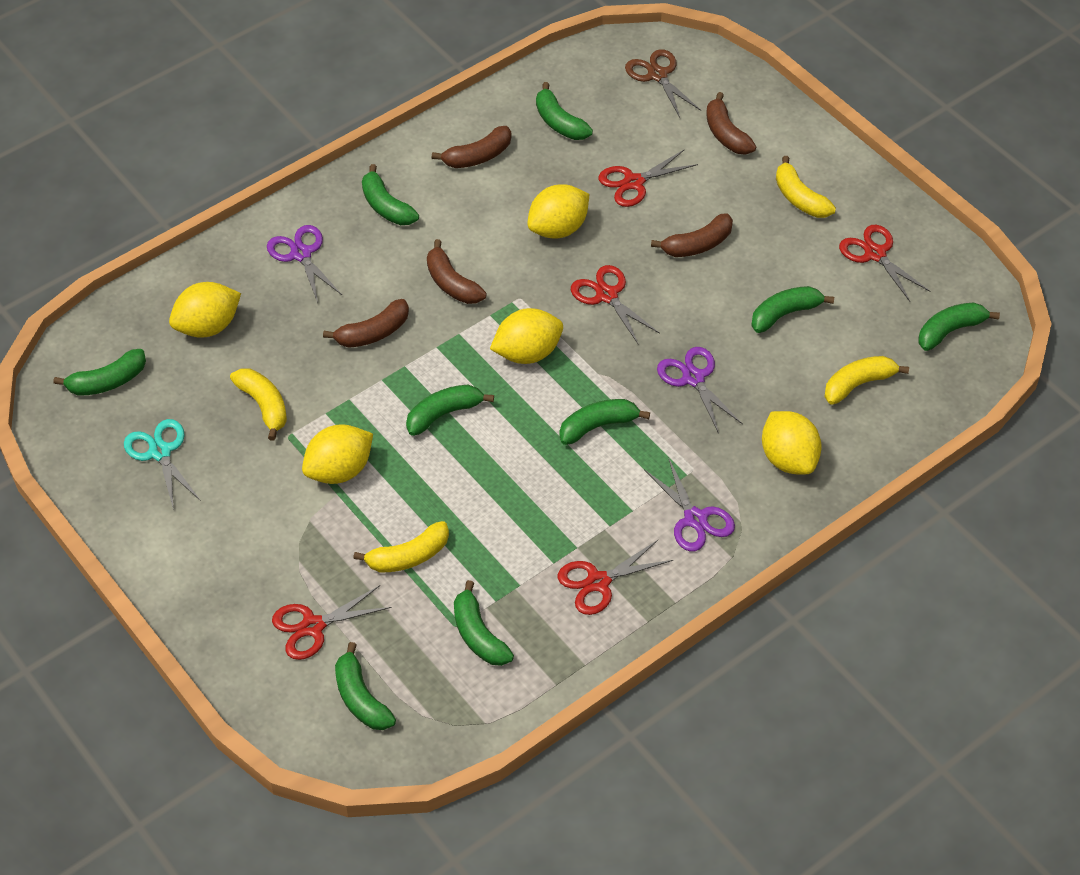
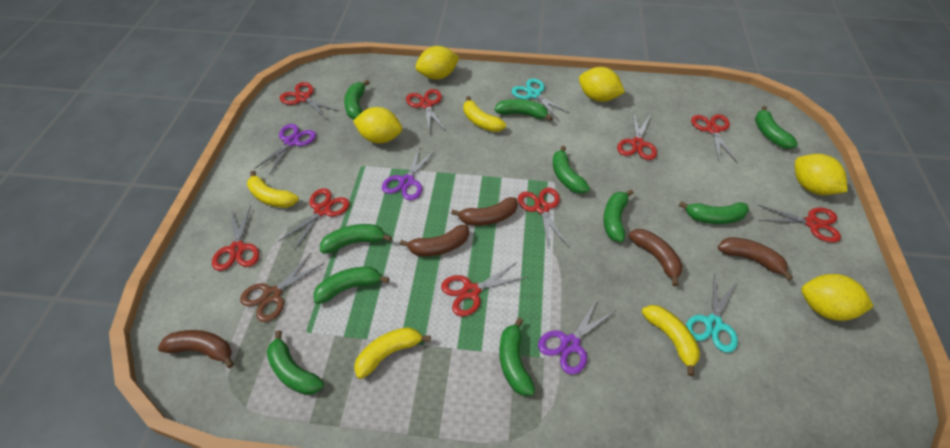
green banana: [54,349,146,396] [335,642,396,730] [362,164,419,225] [406,385,494,436] [454,580,514,666] [536,82,593,140] [559,399,650,445] [751,286,834,333] [918,302,1000,351] = 9 -> [267,330,324,395] [314,267,389,304] [320,224,392,254] [344,80,370,119] [495,99,553,121] [500,318,535,396] [553,146,590,194] [603,189,634,242] [679,201,749,224] [755,106,798,149] = 10
red scissors: [272,585,392,660] [558,540,673,615] [571,265,660,344] [598,149,698,207] [839,225,931,302] = 5 -> [212,206,259,271] [279,188,350,249] [280,82,339,119] [406,89,446,131] [441,262,527,317] [518,188,568,249] [617,112,657,160] [691,114,737,162] [758,205,841,243] = 9
turquoise scissors: [124,419,201,510] = 1 -> [511,78,570,119] [686,273,738,353] = 2

